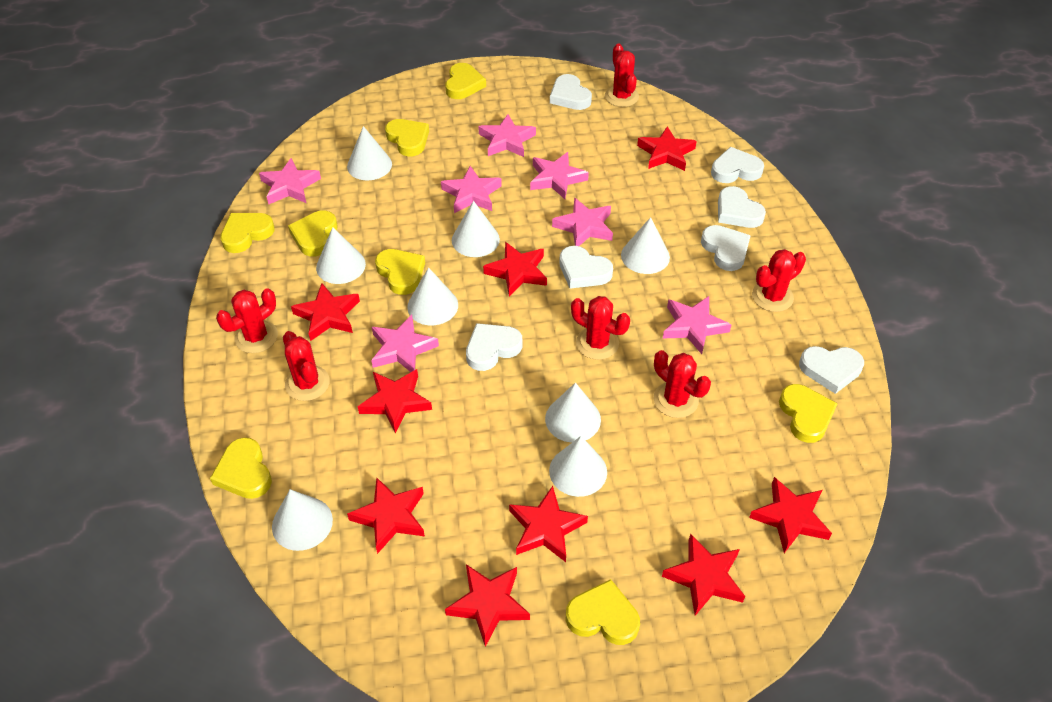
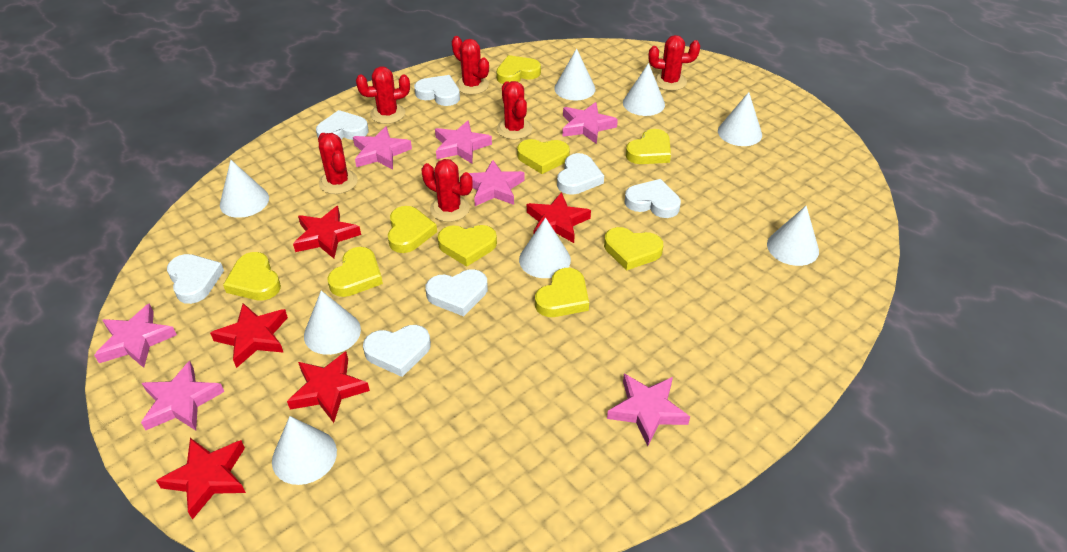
red star: [291,283,360,341] [347,477,425,554] [358,369,432,434] [445,564,530,647] [483,242,547,296] [509,486,588,562] [637,126,697,171] [662,534,745,616] [749,477,832,553] = 9 -> [156,438,246,520] [210,303,288,368] [287,351,370,423] [293,206,361,259] [527,192,591,243] = 5
yellow heart: [210,437,272,499] [220,213,275,253] [288,211,338,257] [375,249,425,295] [385,119,429,156] [445,63,486,99] [566,579,640,645] [779,384,838,443] = 8 -> [223,252,281,301] [327,247,383,297] [388,206,437,253] [437,225,497,267] [496,55,541,84] [517,139,570,174] [535,268,589,317] [604,227,663,271] [626,129,671,164] = 9

